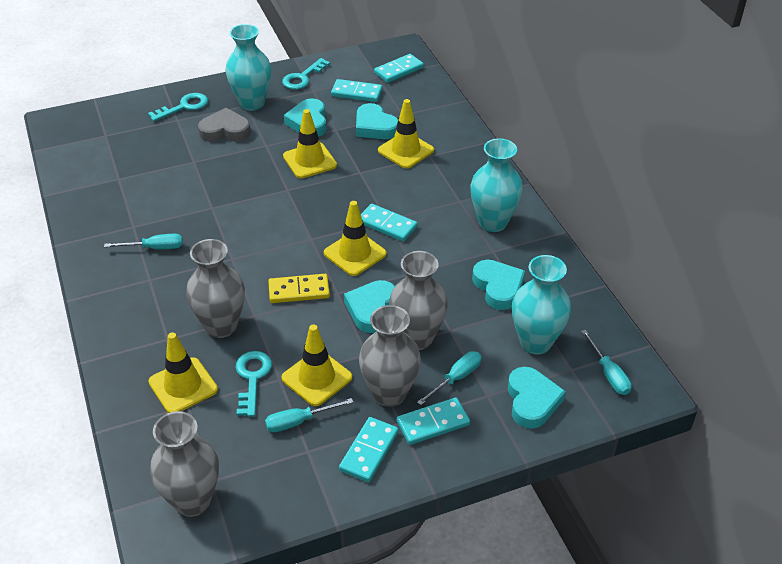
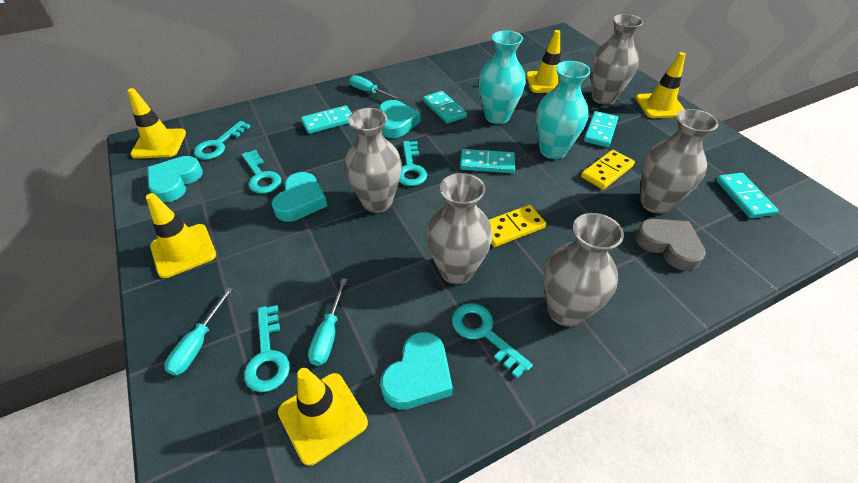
grey vase: [150,411,219,517] [186,239,245,338] [359,305,421,407] [389,251,448,350] = 4 -> [344,108,402,213] [426,173,492,284] [543,213,624,327] [591,14,644,105] [640,109,719,214] = 5
turquoise heart: [284,99,326,137] [344,280,395,333] [356,103,398,139] [472,260,525,310] [508,367,566,429] = 5 -> [147,156,203,203] [272,172,327,222] [379,100,421,138] [381,332,453,410] = 4
turquoise key: [148,93,208,122] [236,351,272,417] [282,58,330,90] = 3 -> [194,121,251,160] [242,150,281,194] [244,305,290,392] [399,141,427,186] [452,303,533,379] = 5
turquoise screwdriver: [104,234,183,249] [265,398,354,432] [417,351,482,405] [581,330,631,395] = 4 -> [164,287,233,375] [308,278,347,366] [349,75,400,100] = 3
turquoise vase: [225,24,271,111] [470,138,523,232] [512,255,571,355] = 3 -> [479,31,526,124] [536,61,591,159] = 2
yellow domino: [268,274,330,303] = 1 -> [489,205,546,247] [581,150,635,190] = 2

